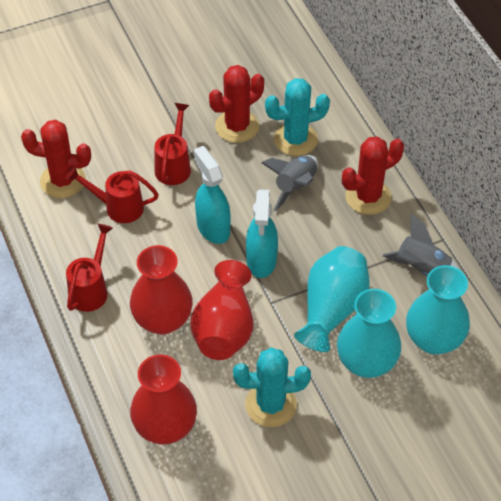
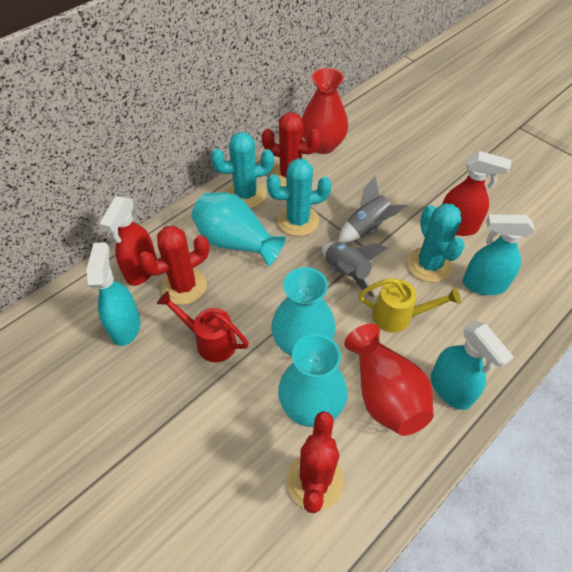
red spray bottle: none = 0 -> [99,196,157,286] [442,151,511,236] = 2
red vase: [130,245,193,335] [130,354,197,444] [191,260,253,360] = 3 -> [302,68,348,154] [344,324,434,436] = 2
red watering can: [66,166,159,223] [66,224,113,312] [155,103,191,185] = 3 -> [157,291,249,362] = 1
turquoise cactus: [233,348,311,427] [265,78,330,156] = 2 -> [211,132,274,209] [266,158,332,236] [407,203,465,282] = 3
turquoise spray bottle: [194,146,231,244] [246,189,278,278] = 2 -> [86,242,140,346] [431,321,514,410] [463,214,535,295] = 3
yellow watering can: none = 0 -> [358,278,461,333] = 1

